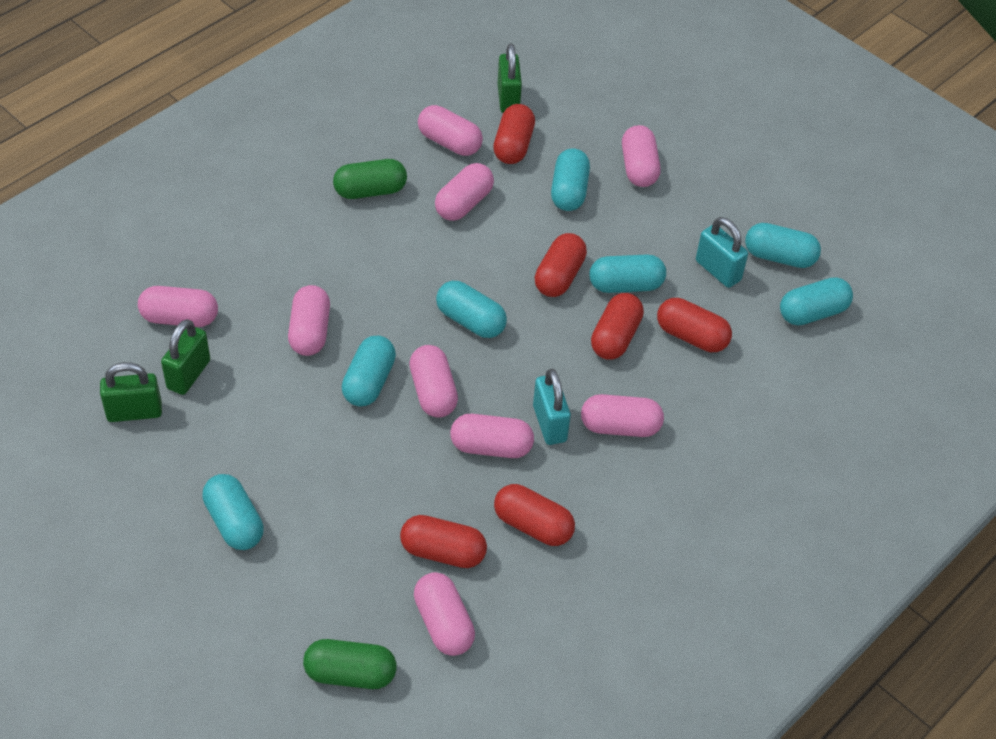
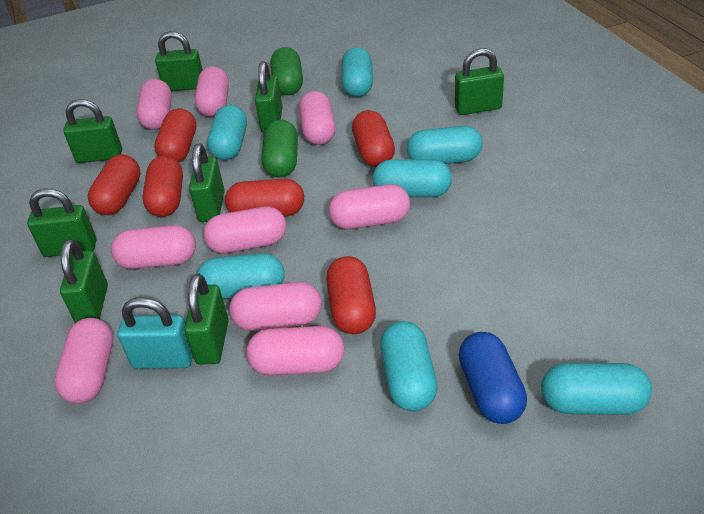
blue capsule: none = 0 -> [459,332,527,424] = 1
green padlock: [100,362,162,422] [161,319,210,395] [498,44,522,113] = 3 -> [27,188,96,257] [60,239,108,323] [63,99,122,163] [155,31,203,91] [184,274,228,364] [189,143,225,222] [255,61,283,132] [455,48,504,115] = 8
turquoise padlock: [533,369,571,445] [696,217,748,288] = 2 -> [117,297,193,369] = 1

